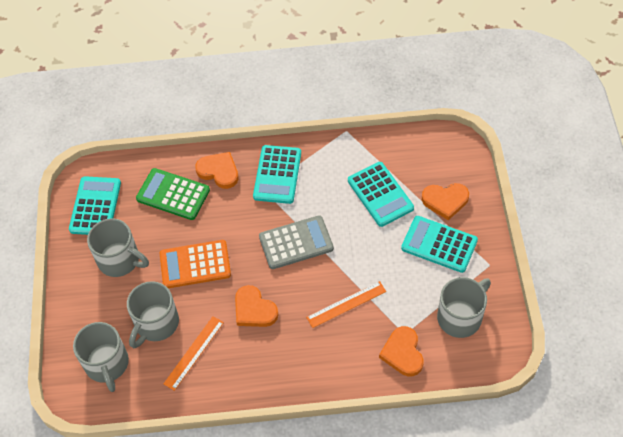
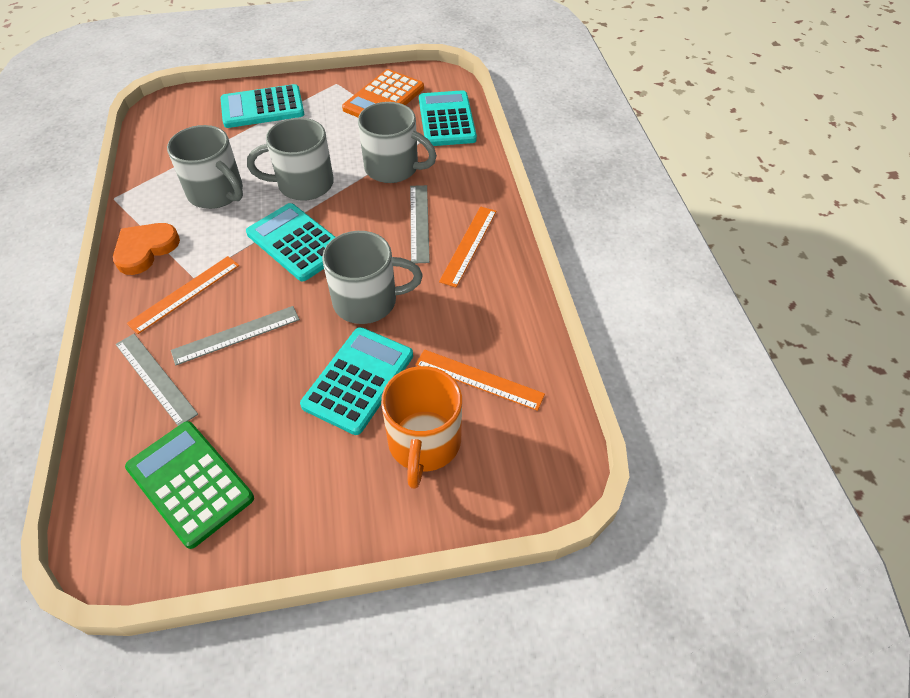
grey calculator: [259,215,334,269] = 1 -> none = 0
grey ruler: none = 0 -> [116,334,198,426] [171,306,300,365] [410,185,430,263] = 3
orange heart: [195,152,239,189] [235,285,279,327] [379,326,424,376] [422,183,469,220] = 4 -> [113,223,180,275] = 1
orange mug: none = 0 -> [381,366,462,489] = 1
orange ruler: [163,316,224,391] [306,281,386,328] = 2 -> [127,256,239,334] [415,349,545,411] [439,206,496,287] = 3

